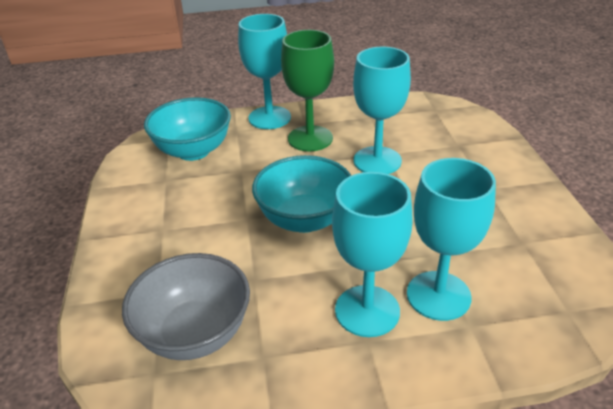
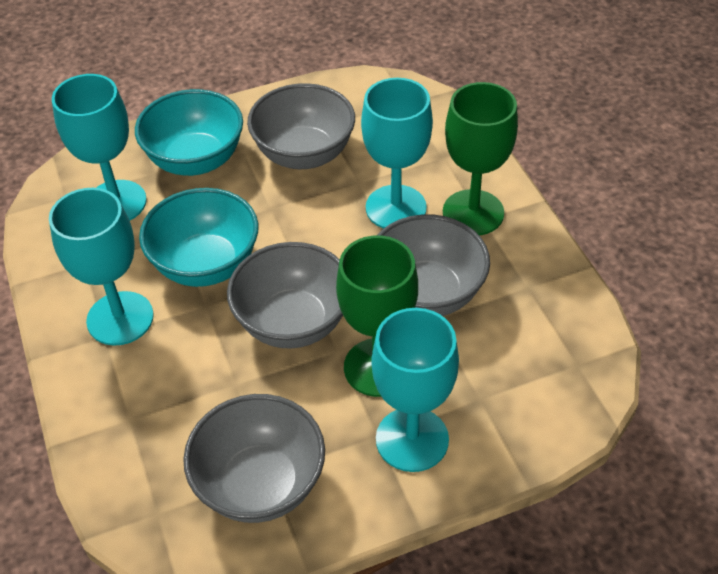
green goblet: [281,30,334,151] = 1 -> [336,235,418,397] [443,82,518,236] = 2
grey bowl: [122,253,250,360] = 1 -> [183,394,325,523] [227,242,343,349] [247,83,355,169] [378,214,490,316] = 4

